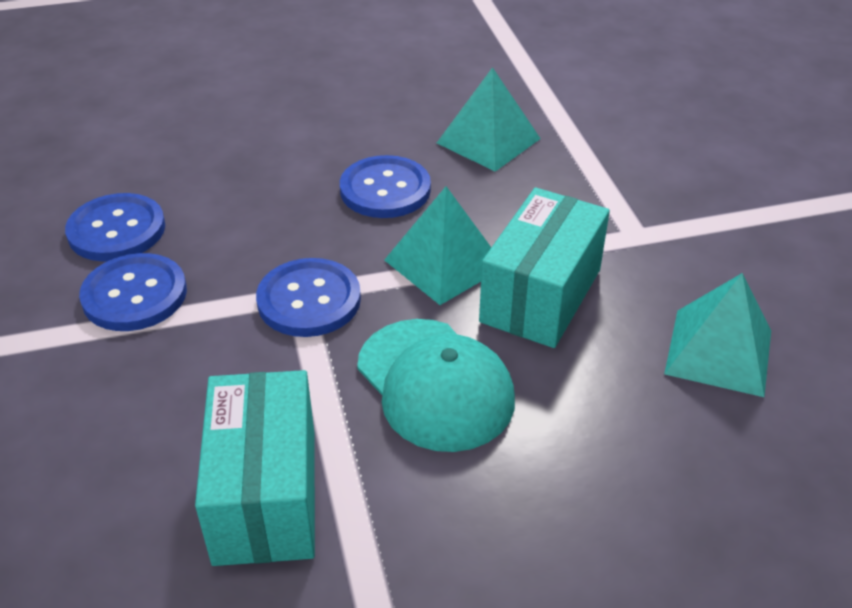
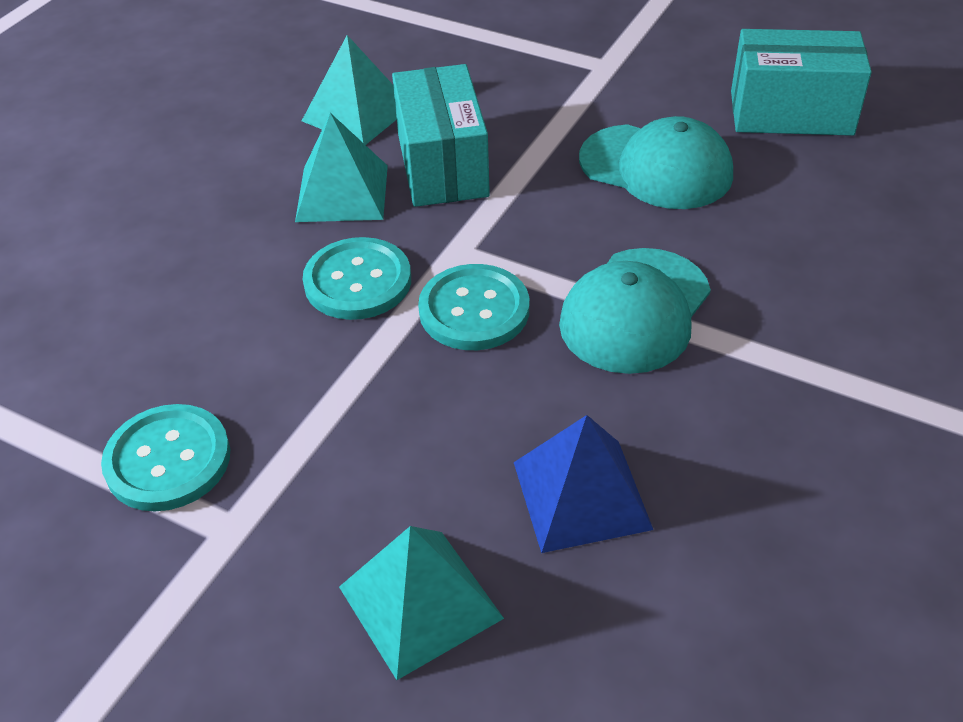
blue button: [65,193,165,262] [79,253,187,331] [256,258,361,337] [340,155,431,218] = 4 -> none = 0
blue pyramid: none = 0 -> [514,415,653,553] = 1
turquoise button: none = 0 -> [101,404,230,511] [303,237,411,320] [418,264,529,350] = 3
turquoise cap: [357,319,515,452] = 1 -> [559,248,711,374] [579,116,733,209] = 2

